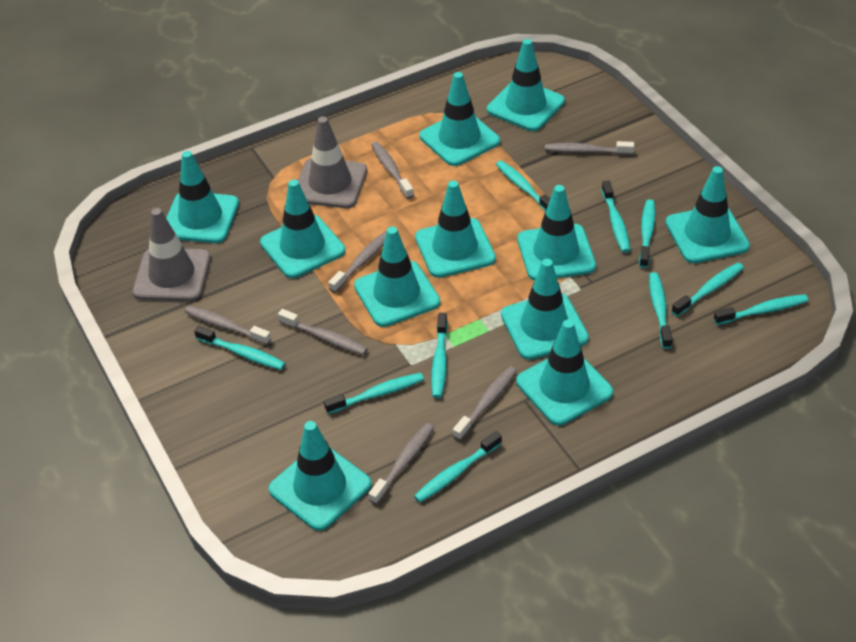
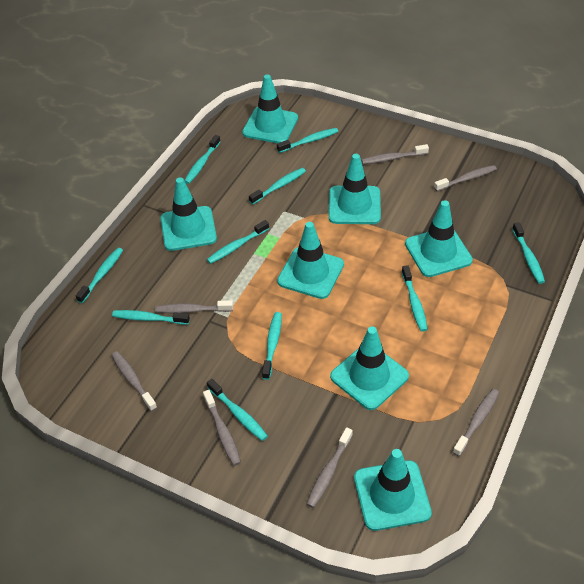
grey traffic cone: [133,208,211,301] [298,116,367,208] = 2 -> none = 0
turquoise traffic cone: [166,151,239,243] [260,180,345,278] [269,421,372,531] [354,226,440,327] [415,181,496,278] [419,72,500,166] [487,39,565,131] [501,259,589,360] [516,319,613,426] [517,185,596,281] [665,166,750,263] = 11 -> [161,178,217,251] [242,74,298,143] [277,222,344,299] [329,154,381,224] [330,327,409,410] [354,449,432,531] [405,200,473,277] = 7

